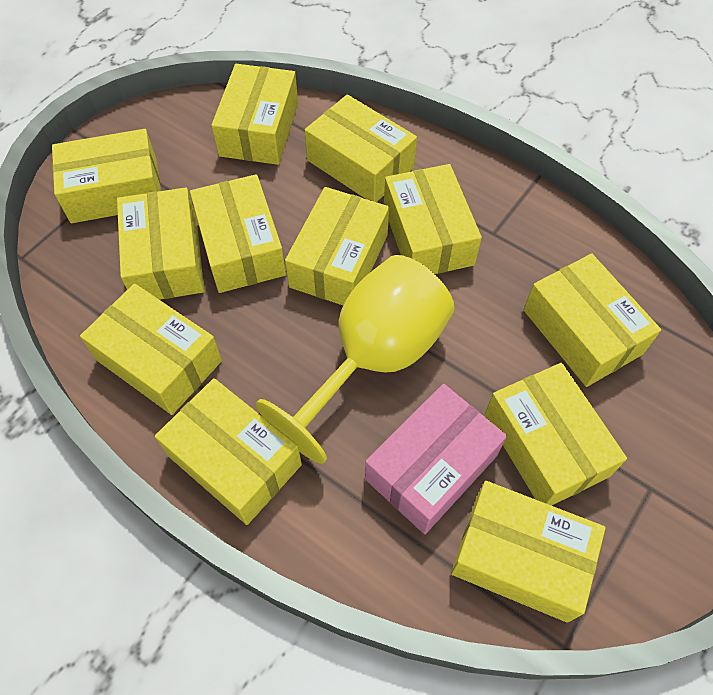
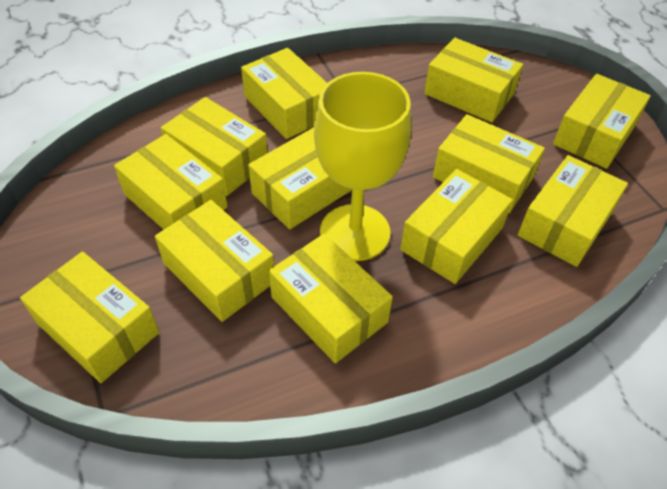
pink box: [365,384,507,534] = 1 -> none = 0

